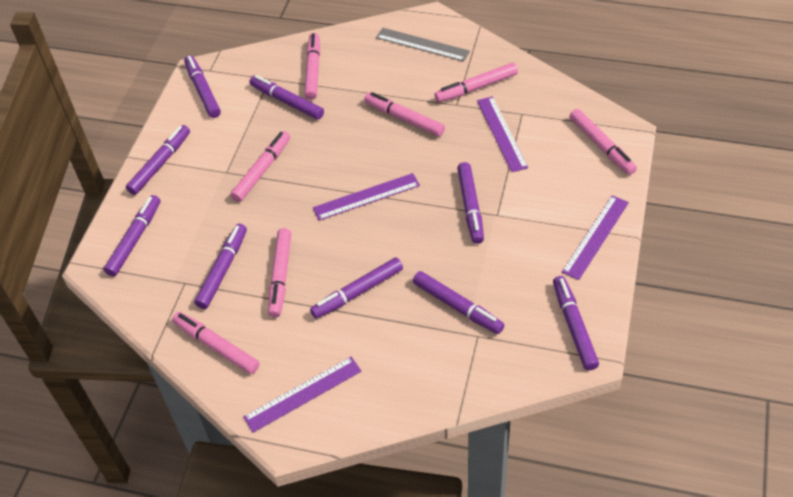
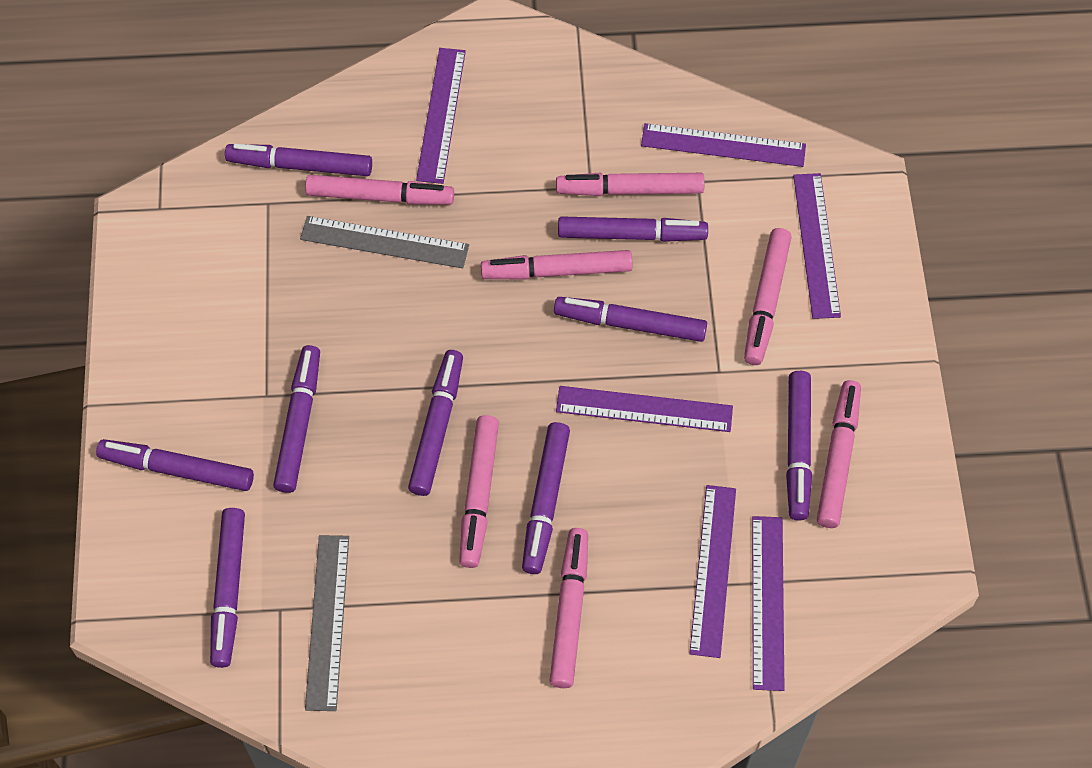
grey ruler: [376,28,470,62] = 1 -> [300,216,469,268] [305,535,349,711] = 2
purple ruler: [243,357,362,433] [313,173,420,221] [477,96,528,172] [562,195,629,280] = 4 -> [416,48,466,184] [556,386,733,432] [641,123,806,167] [689,485,736,658] [752,516,785,691] [793,173,841,319] = 6

